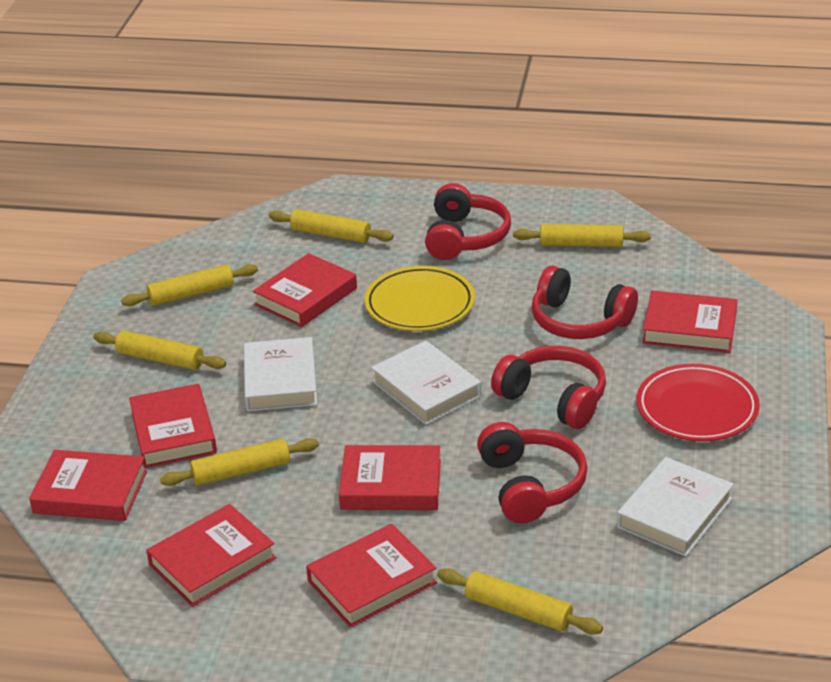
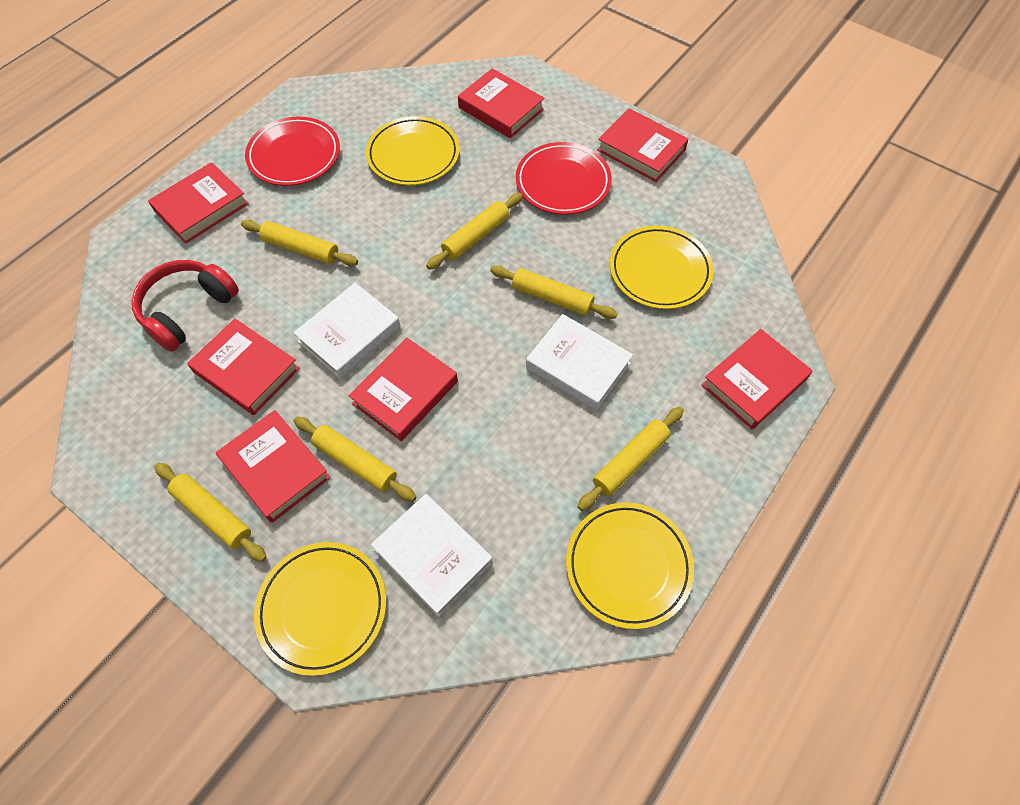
red headphones: [425,183,511,260] [477,422,588,524] [491,346,606,429] [532,265,638,339] = 4 -> [131,260,239,352] = 1
red plate: [636,364,760,441] = 1 -> [245,116,340,186] [516,142,612,215] = 2
yellow plate: [364,266,475,331] = 1 -> [254,542,386,676] [366,116,460,186] [566,502,694,629] [610,226,714,309] = 4

